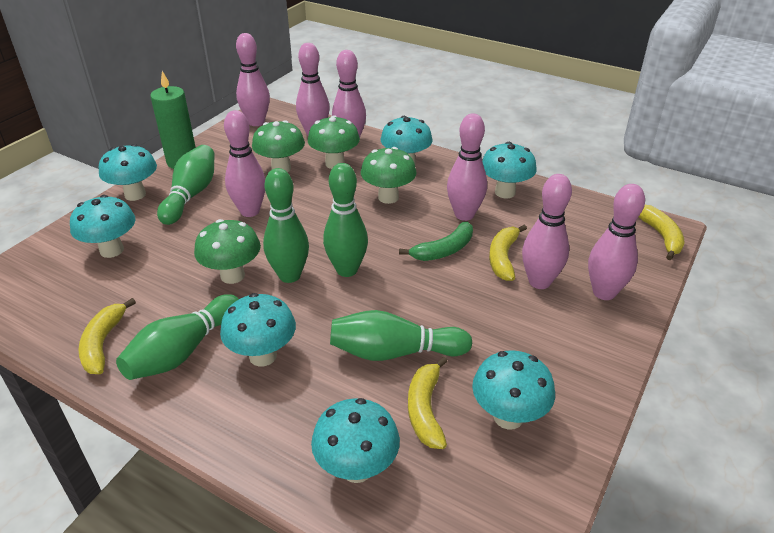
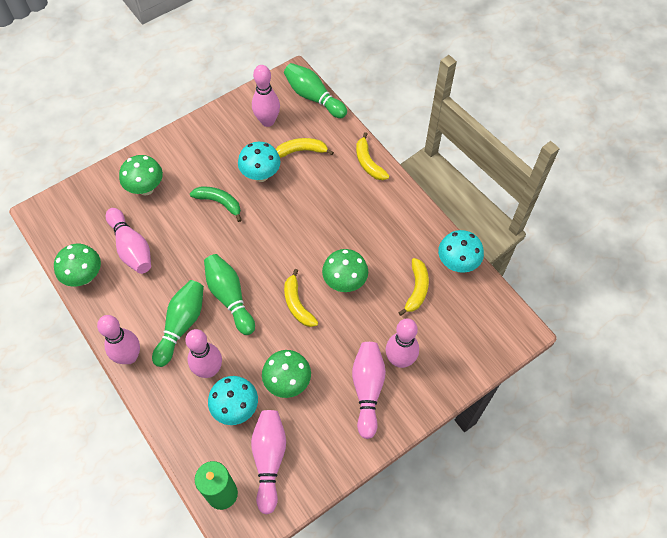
green bowling pin: [116,294,239,380] [157,145,215,225] [263,168,309,283] [323,163,368,277] [330,310,472,361] = 5 -> [152,280,204,367] [204,254,255,335] [284,63,347,118] = 3
turquoise mushroom: [70,195,136,258] [99,144,157,201] [220,293,296,366] [311,398,400,483] [380,116,433,165] [472,350,555,430] [482,142,537,198] = 7 -> [208,376,258,425] [238,142,280,182] [438,230,484,273] = 3

